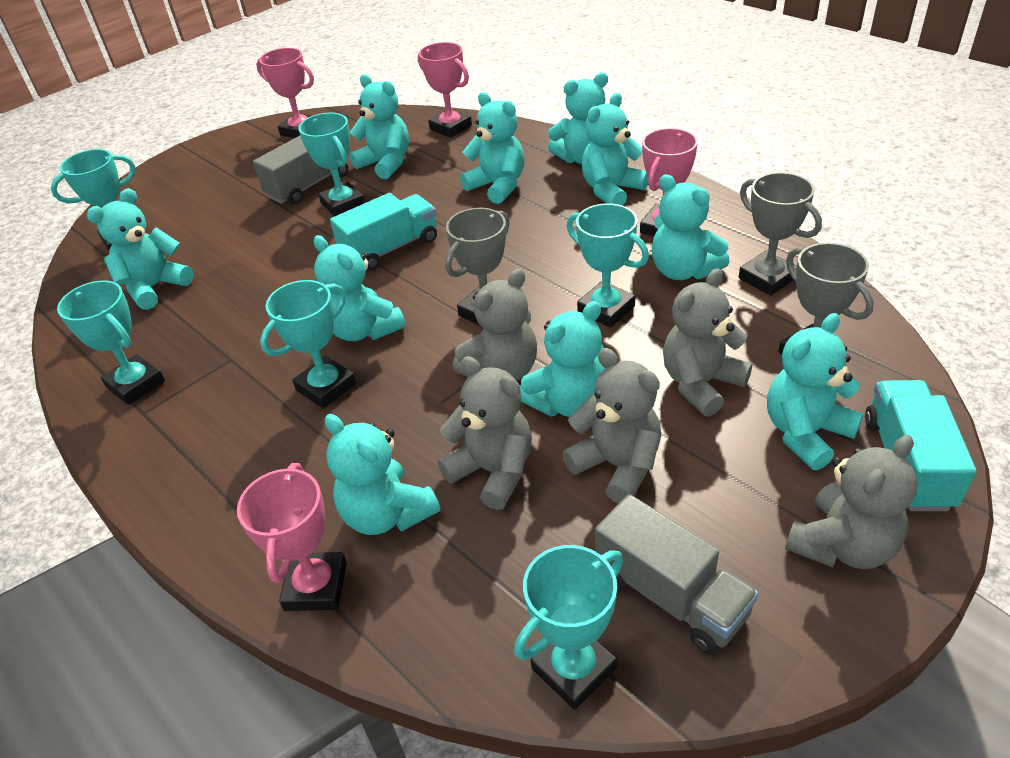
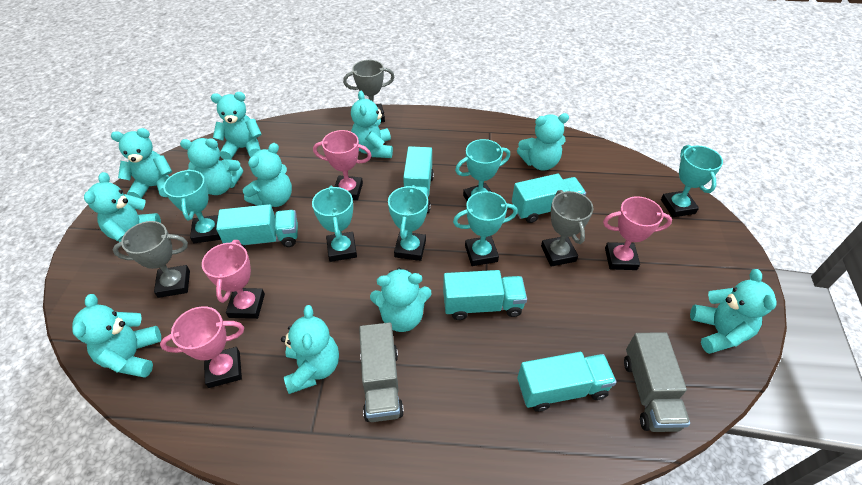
grey teddy bear: [438,356,532,510] [453,269,537,381] [562,348,661,504] [663,268,752,417] [785,435,917,569] = 5 -> none = 0
turquoise teddy bear: [87,188,194,310] [314,235,406,341] [325,414,440,535] [349,74,409,179] [460,92,525,204] [520,301,605,417] [548,72,608,164] [582,93,649,206] [652,174,730,280] [767,313,864,470] = 10 -> [72,294,161,378] [84,172,161,242] [111,128,172,199] [180,138,243,195] [211,92,262,160] [243,143,292,207] [281,305,339,394] [351,91,393,158] [370,268,432,332] [517,113,569,171] [690,269,777,354] = 11
turquoise truck: [330,193,437,271] [865,380,976,511] = 2 -> [216,204,298,249] [403,146,434,213] [443,270,527,320] [512,174,586,223] [517,352,617,412] = 5

